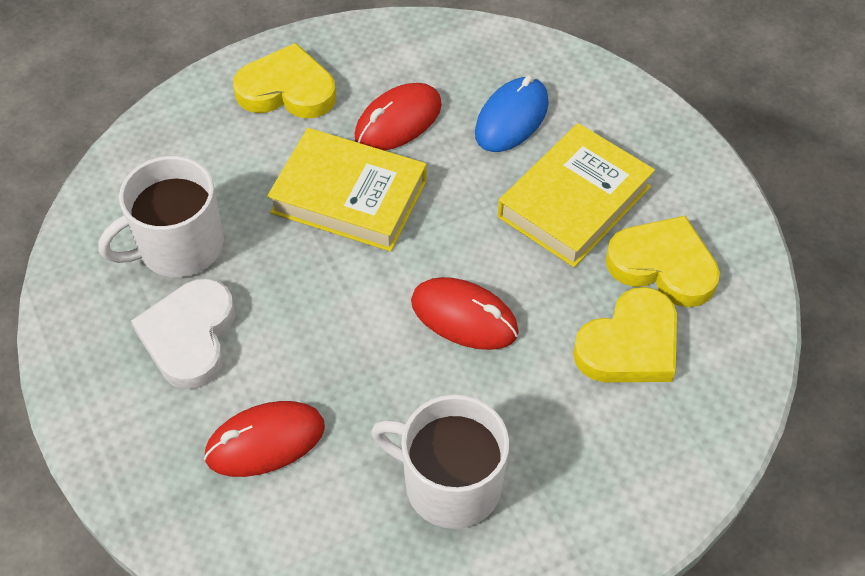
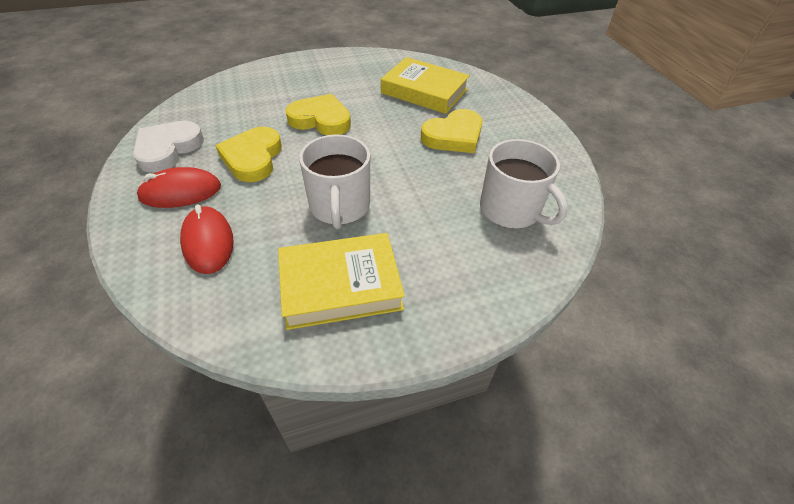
blue mouse: [475,75,549,152] = 1 -> none = 0
red mouse: [204,401,325,477] [355,83,442,151] [411,277,519,350] = 3 -> [136,167,221,208] [180,205,234,274] = 2

